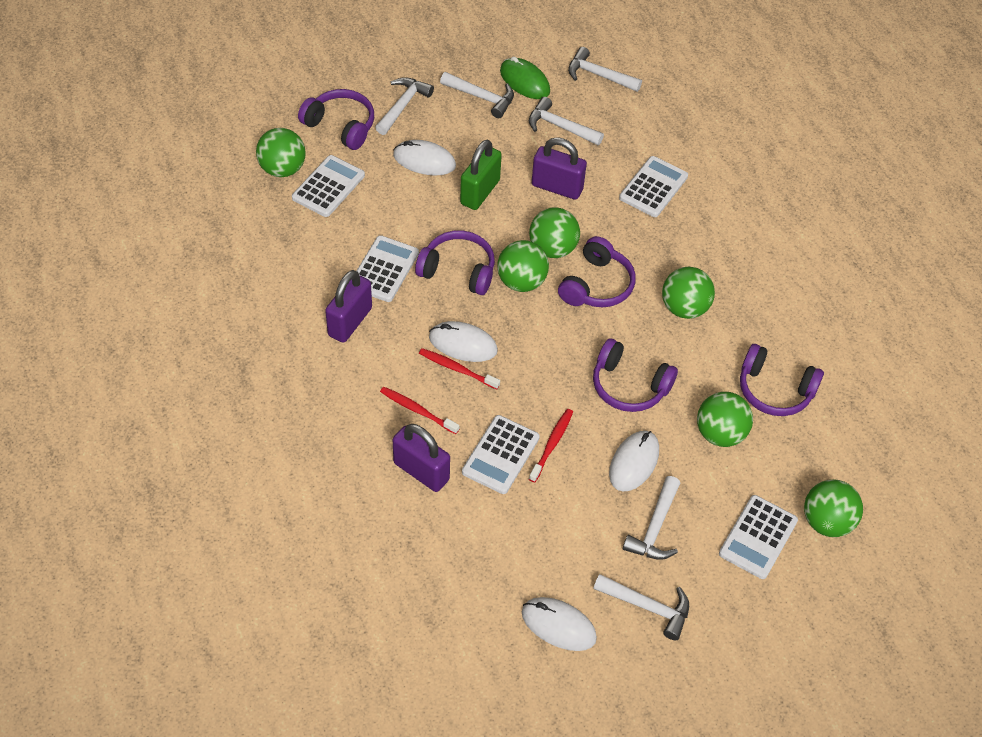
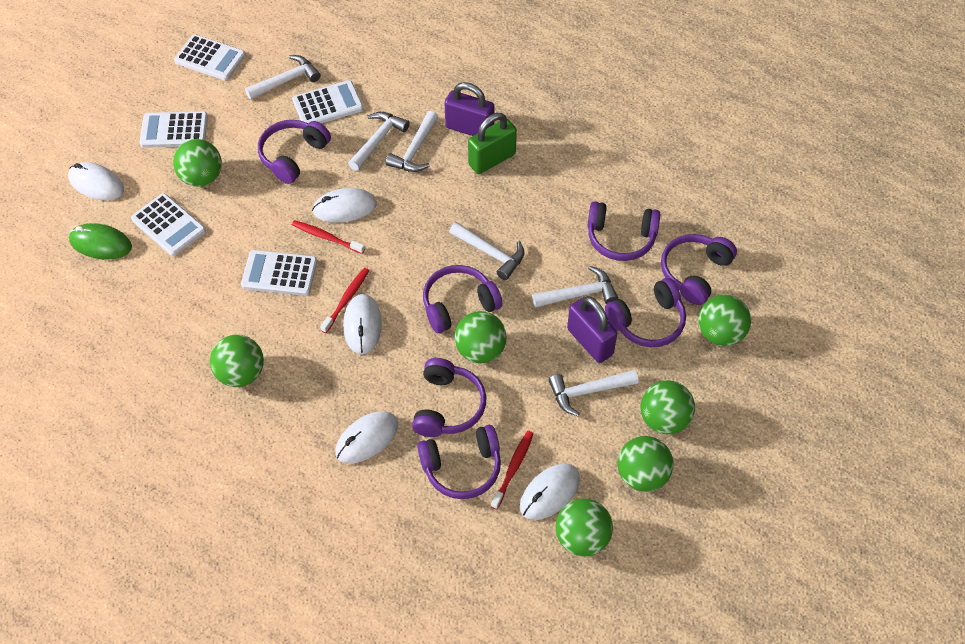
green ball: [256,128,306,177] [497,240,549,292] [529,208,580,258] [662,267,715,319] [697,392,753,447] [804,480,863,537] = 6 -> [173,139,222,187] [210,335,264,387] [454,311,507,363] [556,498,613,556] [618,436,673,492] [640,380,695,434] [698,295,751,346] = 7
purple headphones: [298,89,374,150] [415,230,495,295] [558,236,636,307] [593,339,678,412] [740,344,824,416] = 5 -> [258,120,331,184] [412,358,486,437] [417,425,501,499] [423,265,502,333] [587,201,660,261] [605,278,686,347] [661,234,737,305] = 7
purple padlock: [325,270,372,343] [393,424,450,492] [532,137,587,200] = 3 -> [444,82,495,136] [567,296,617,363] = 2
white mouse: [393,140,456,176] [429,321,498,362] [522,597,597,651] [609,431,659,491] = 4 -> [68,162,124,201] [312,188,377,222] [335,411,398,464] [343,294,382,354] [520,464,580,520] = 5

